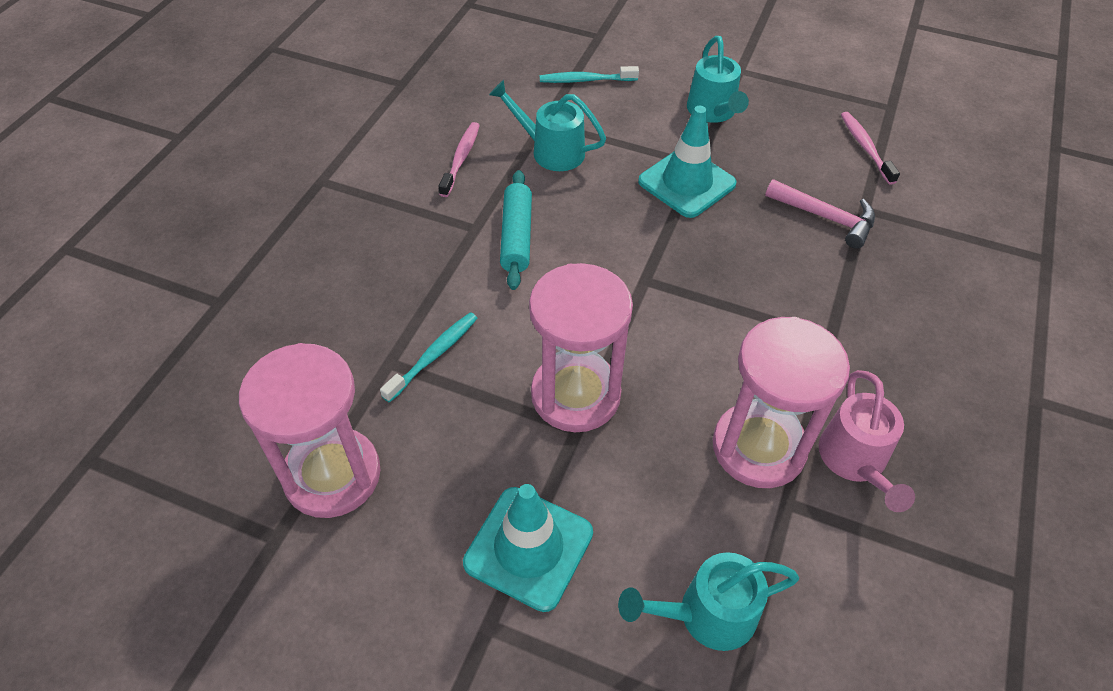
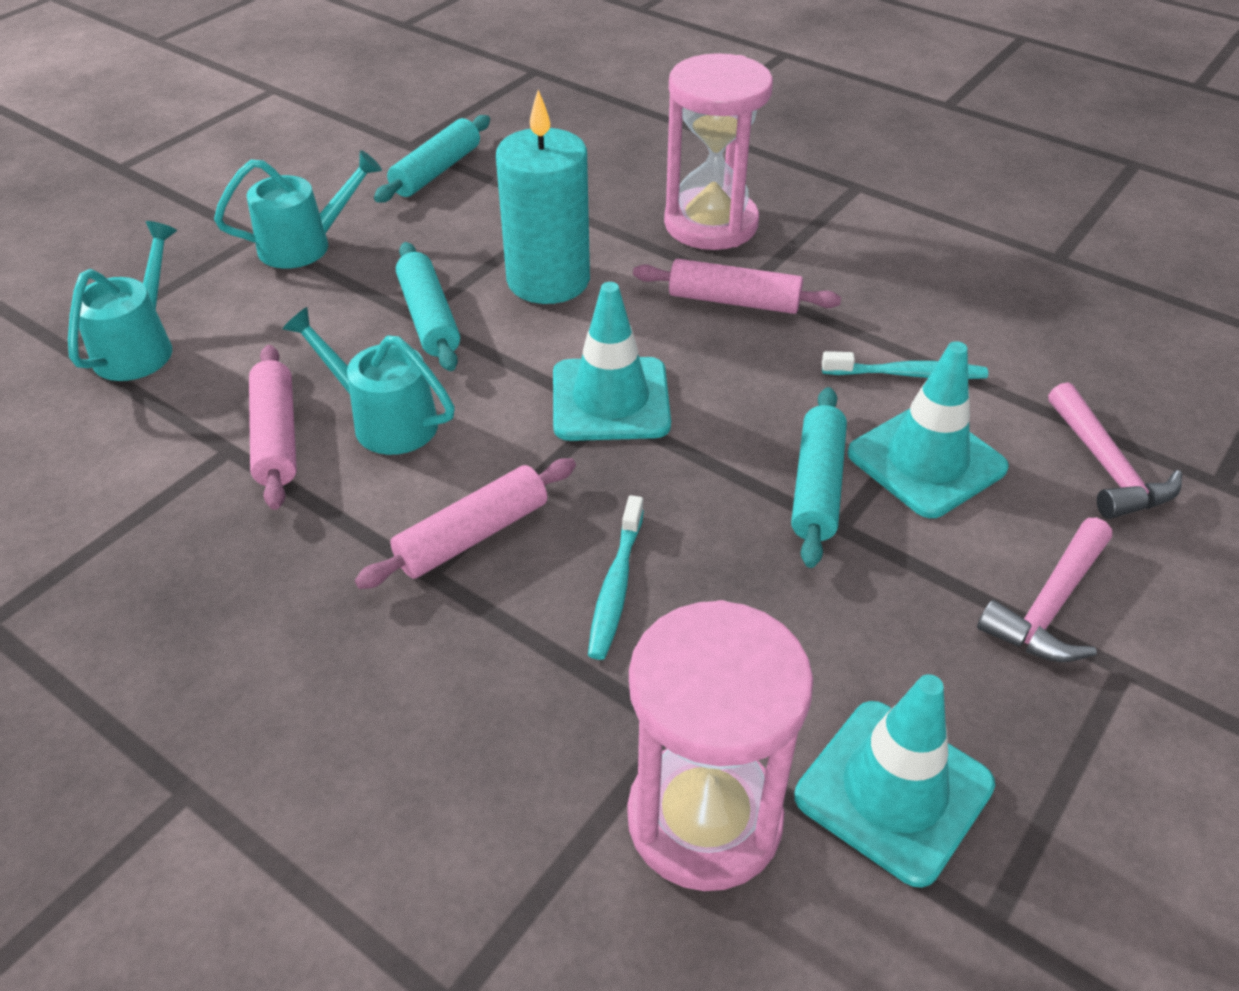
pink hammer: [765,179,875,249] = 1 -> [977,518,1112,662] [1048,382,1182,519] = 2
pink hourglass: [239,343,381,518] [529,263,633,432] [713,317,850,488] = 3 -> [627,600,813,891] [664,53,773,250] = 2
pink rolling pin: none = 0 -> [249,345,297,510] [355,458,576,589] [633,259,841,314] = 3
pink toothbrush: [439,122,480,197] [841,112,900,185] = 2 -> none = 0
pink watering can: [819,370,915,512] = 1 -> none = 0
turquoise candle: none = 0 -> [496,90,590,304] = 1
turquoise rolling pin: [500,170,532,290] = 1 -> [374,115,490,203] [396,242,460,371] [791,387,847,568] = 3
turquoise traffic cone: [463,484,593,612] [638,106,737,218] = 2 -> [553,282,671,441] [795,674,995,888] [848,341,1009,518] = 3

